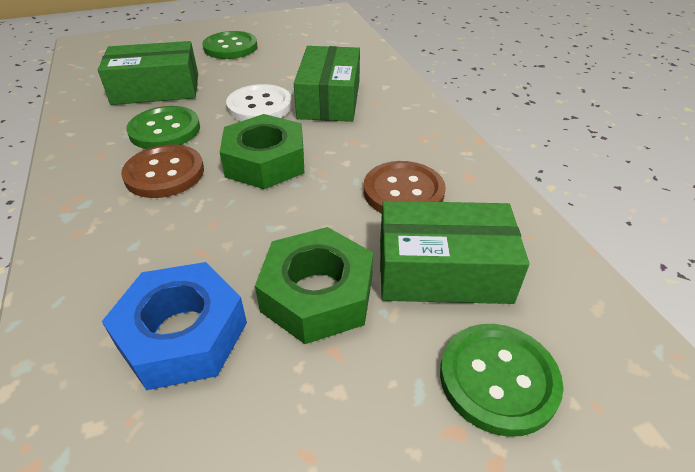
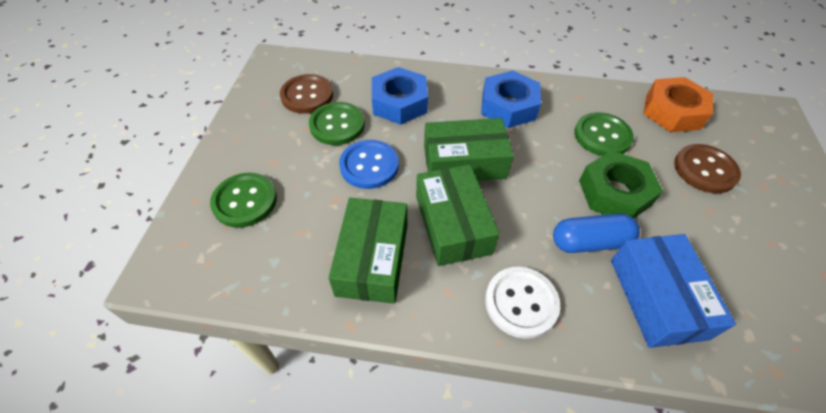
blue box: none = 0 -> [611,234,736,348] = 1
blue button: none = 0 -> [339,140,399,189] = 1
blue capsule: none = 0 -> [553,214,640,253] = 1
blue nut: [102,262,247,390] = 1 -> [372,67,428,125] [481,70,541,128] = 2
green nut: [220,114,304,189] [255,227,373,344] = 2 -> [579,150,663,218] = 1
orange nut: none = 0 -> [643,77,713,132] = 1

